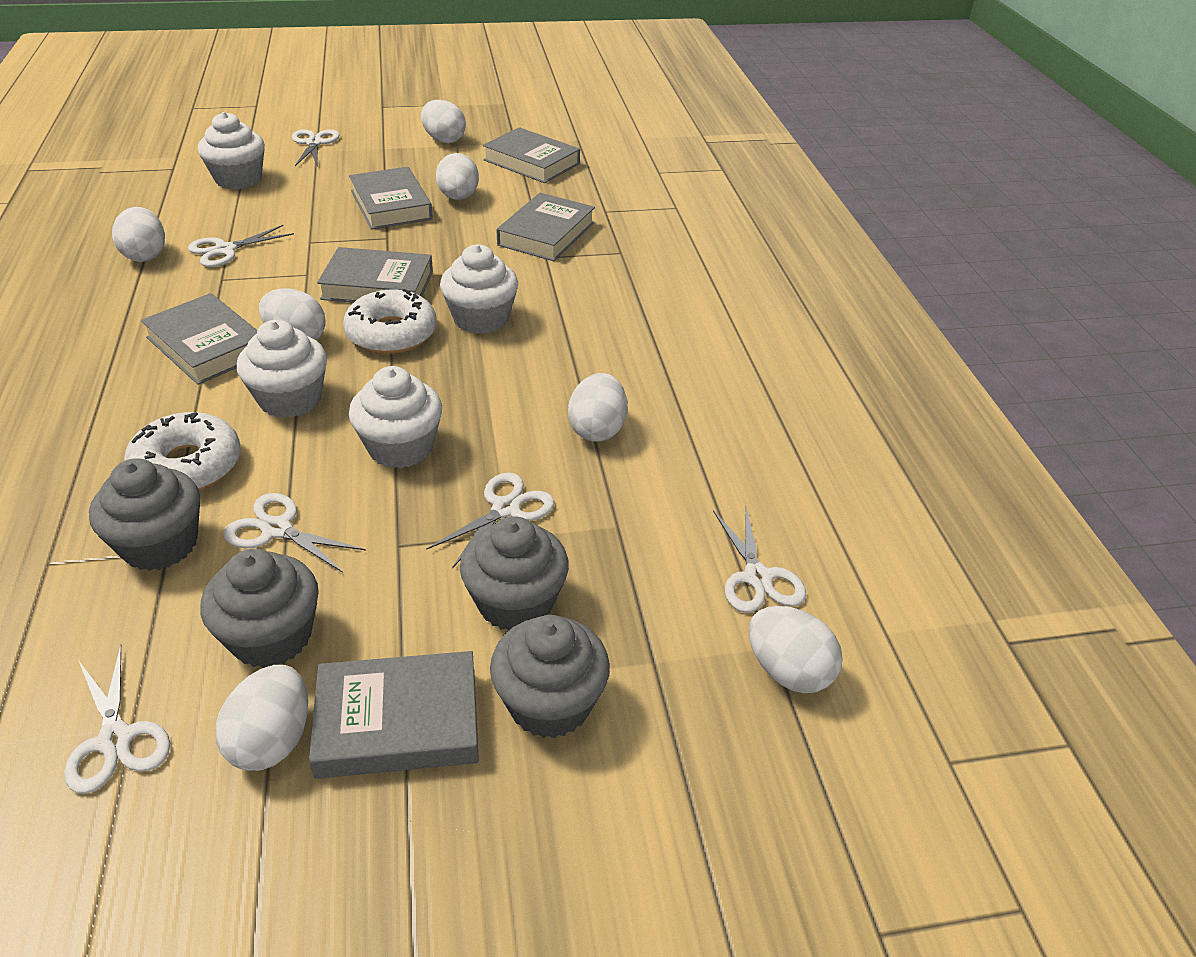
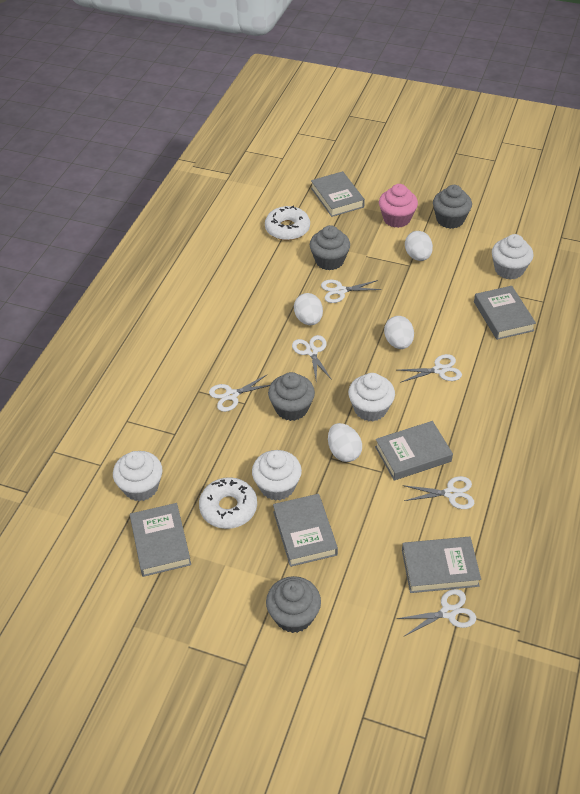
pink cupcake: none = 0 -> [379,184,418,228] = 1
white egg: [112,207,165,262] [216,665,308,771] [259,288,326,340] [421,100,466,143] [436,153,479,200] [568,373,627,442] [748,606,843,693] = 7 -> [294,293,323,325] [328,423,362,462] [384,316,414,349] [405,231,433,261] = 4

